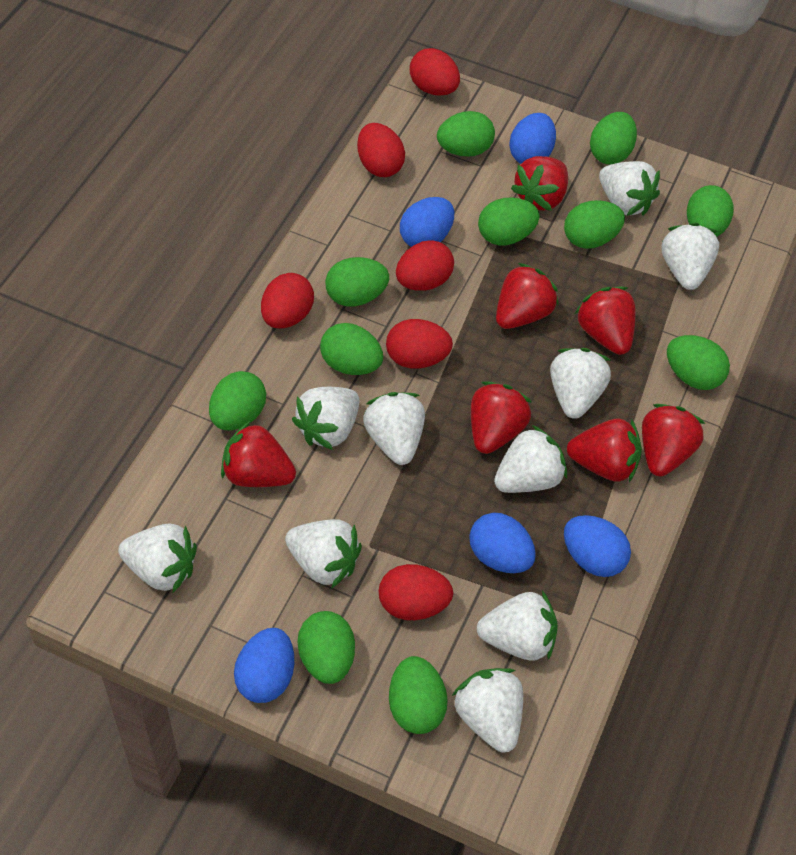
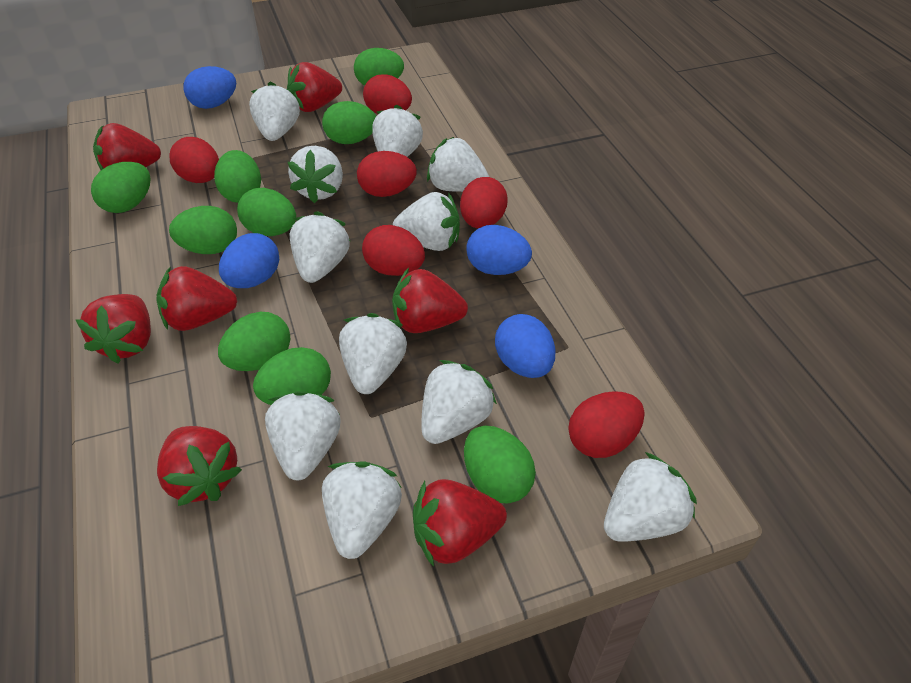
blue egg: [234,628,294,703] [400,197,454,247] [469,513,536,573] [509,113,556,164] [564,515,631,577] = 5 -> [183,66,236,109] [219,233,279,288] [466,225,532,275] [495,314,556,378] = 4
green egg: [209,371,266,430] [298,611,355,684] [320,323,383,375] [325,257,389,307] [389,656,448,734] [437,111,495,157] [478,197,540,245] [564,200,625,249] [590,112,637,164] [667,335,730,390] [687,185,734,237] = 11 -> [91,162,151,213] [169,206,237,254] [214,150,261,203] [218,312,290,371] [237,188,296,236] [253,347,331,405] [322,101,376,144] [354,48,404,85] [464,426,536,504] = 9
white strawberry: [118,523,197,593] [285,519,362,589] [292,387,360,450] [363,392,425,465] [452,668,523,753] [477,591,558,661] [494,425,567,493] [550,348,611,419] [599,161,660,216] [661,222,719,290] = 10 -> [249,82,300,141] [265,391,341,480] [288,146,343,203] [290,211,350,283] [322,461,402,559] [339,313,407,394] [372,105,423,157] [393,192,460,251] [421,360,497,444] [427,137,489,192] [604,452,697,542] = 11

